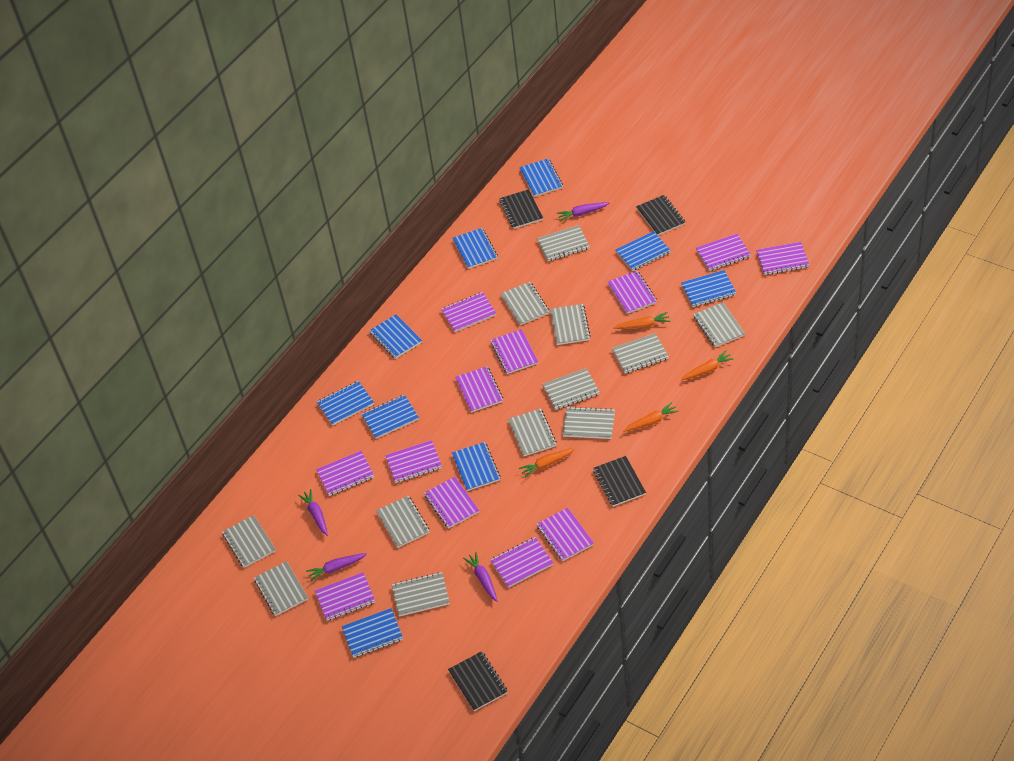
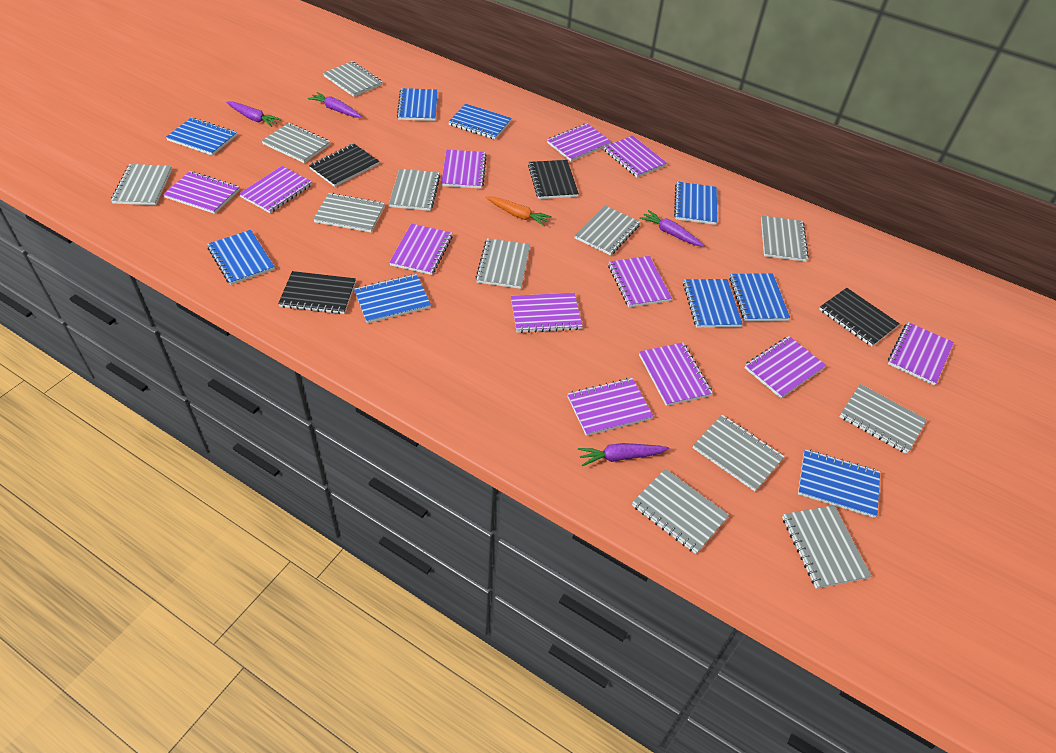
orange carrot: [519,448,576,478] [613,312,671,329] [623,402,679,432] [681,350,734,381] = 4 -> [485,197,552,226] = 1

